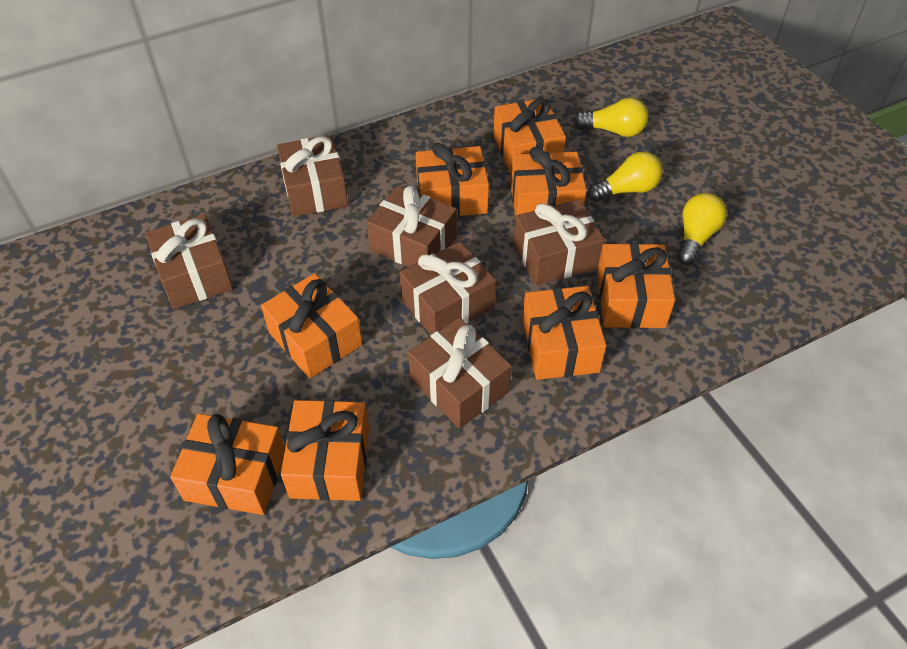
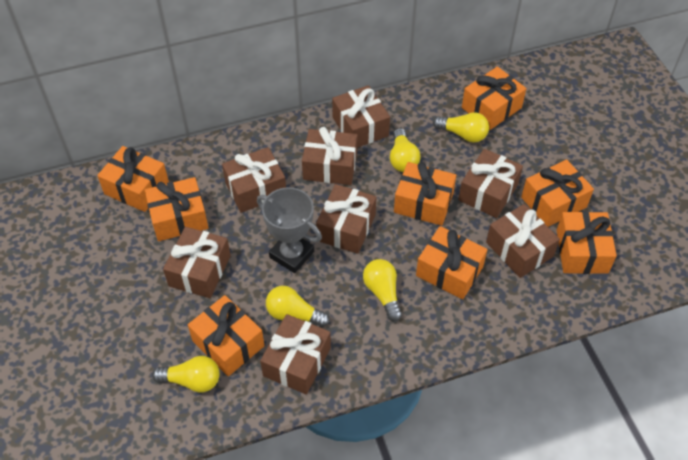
brown gift: [145,214,233,309] [277,135,348,217] [366,185,457,267] [399,242,496,335] [408,317,512,429] [513,199,605,286] = 6 -> [163,227,231,298] [222,147,286,213] [260,314,331,395] [302,127,357,185] [316,184,376,254] [332,85,390,148] [458,149,523,218] [486,204,560,278] = 8
grey trophy: none = 0 -> [257,187,322,273] = 1
yellow light bulb: [573,98,648,137] [588,152,663,202] [677,193,727,265] = 3 -> [152,356,220,393] [266,286,329,327] [363,259,402,321] [390,128,421,172] [433,112,489,143] = 5

